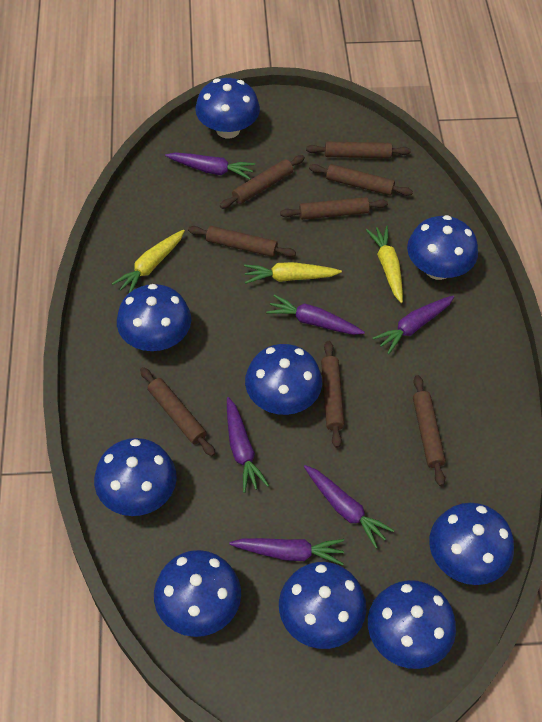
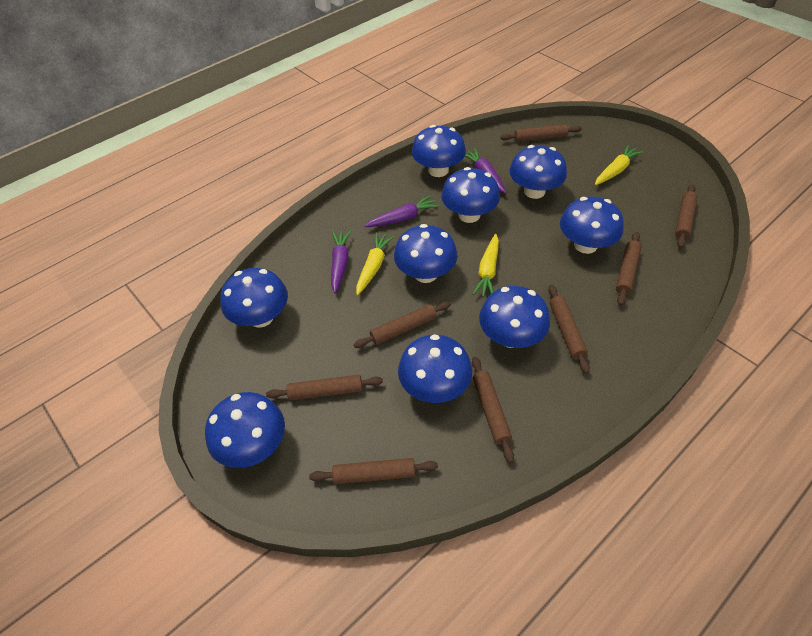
purple carrot: [165,152,255,179] [227,397,269,493] [229,538,344,565] [266,295,365,335] [304,465,394,548] [372,295,455,354] = 6 -> [331,230,351,293] [364,195,440,227] [465,148,506,193] = 3

